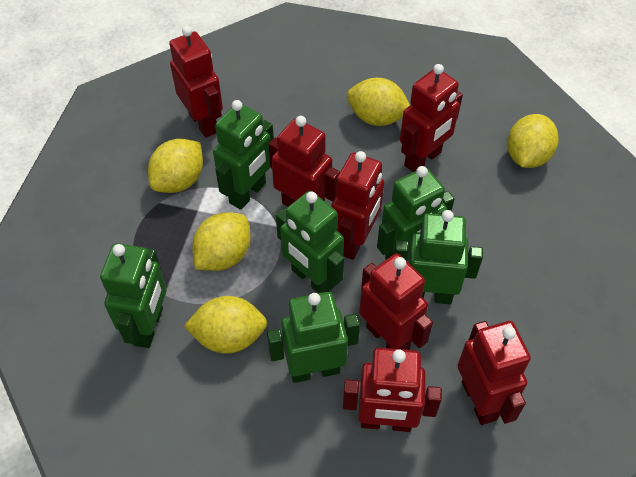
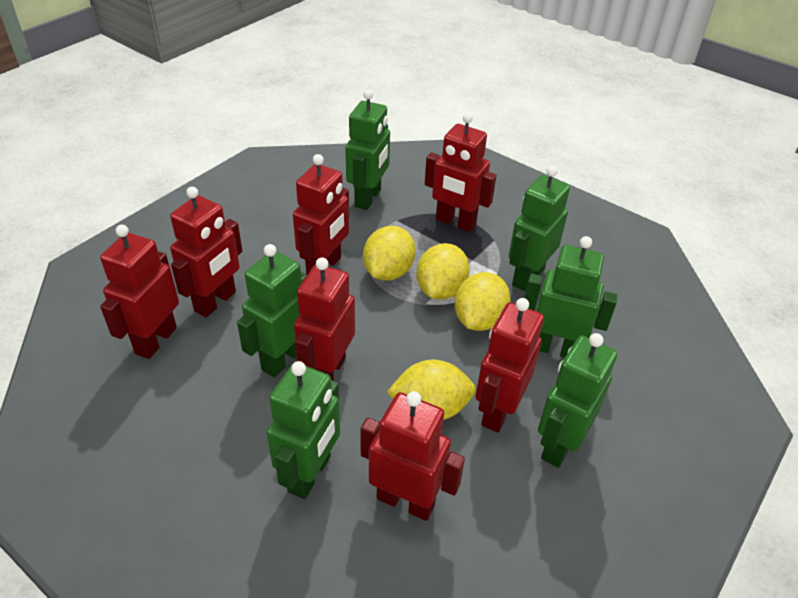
yellow lemon: [148,139,203,193] [184,296,267,354] [192,212,251,271] [347,78,410,126] [507,114,559,168] = 5 -> [363,226,415,281] [387,360,476,420] [417,243,470,300] [455,272,511,331] = 4

